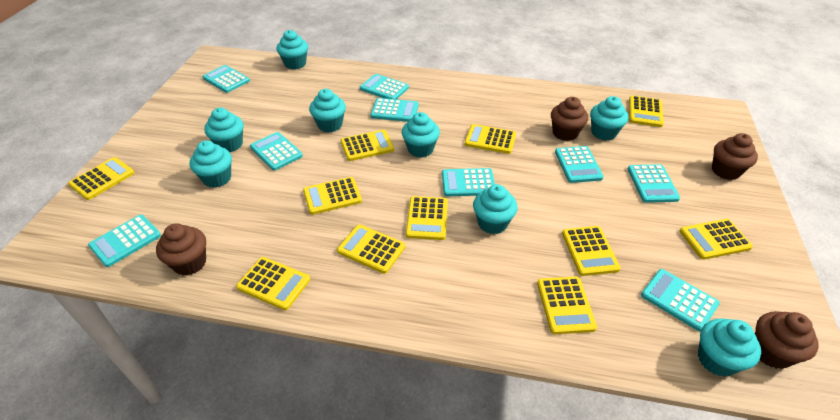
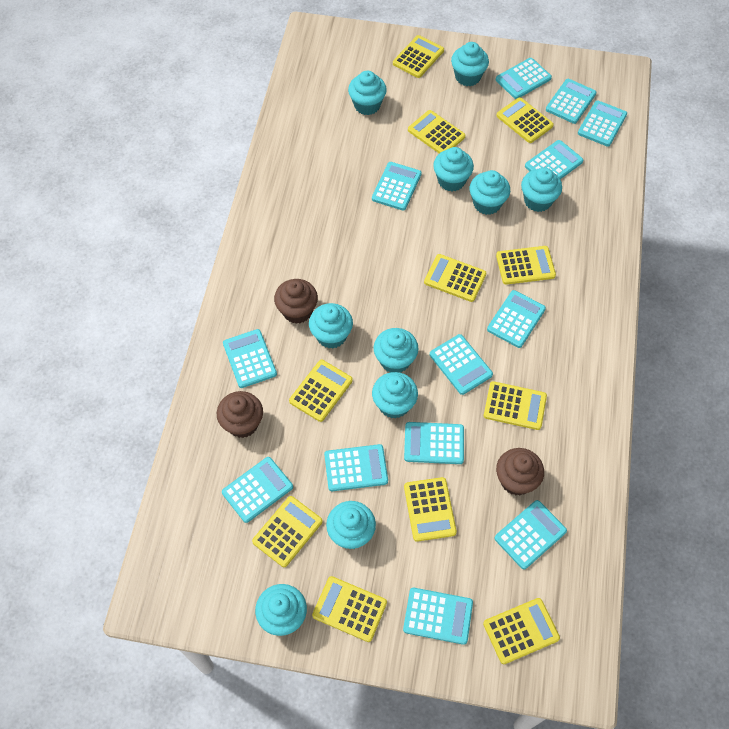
brown cupcake: [156,223,206,275] [551,97,588,141] [712,133,758,180] [755,311,819,369] = 4 -> [217,391,263,438] [274,279,318,324] [496,448,544,496] = 3
turquoise calculator: [88,215,161,267] [203,65,250,93] [250,132,303,170] [360,74,409,99] [370,98,419,122] [442,168,495,196] [555,146,604,183] [628,164,680,203] [641,269,720,332] = 9 -> [222,457,293,523] [223,329,277,388] [324,444,388,491] [372,162,422,211] [403,588,473,645] [404,422,464,464] [430,334,493,395] [487,290,546,348] [495,500,567,569] [496,58,552,99] [525,140,583,179] [546,79,597,124] [578,100,627,147] = 13
turquoise cupcake: [190,140,232,188] [204,108,244,152] [277,30,308,69] [309,89,346,132] [402,112,440,158] [473,184,518,234] [590,96,628,140] [698,318,761,377] = 8 -> [255,584,307,636] [309,303,353,349] [326,501,376,549] [348,71,387,115] [372,372,418,419] [374,328,418,373] [433,147,474,191] [451,42,489,86] [470,170,510,215] [521,167,562,212] = 10

